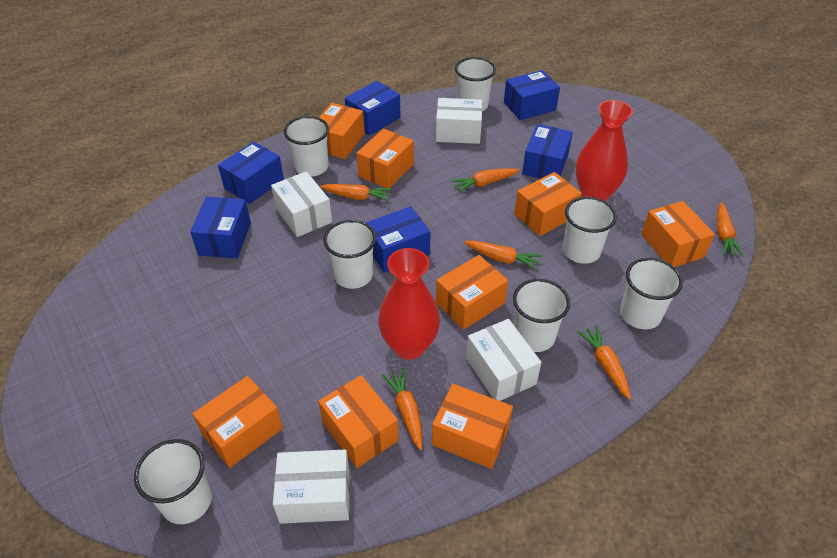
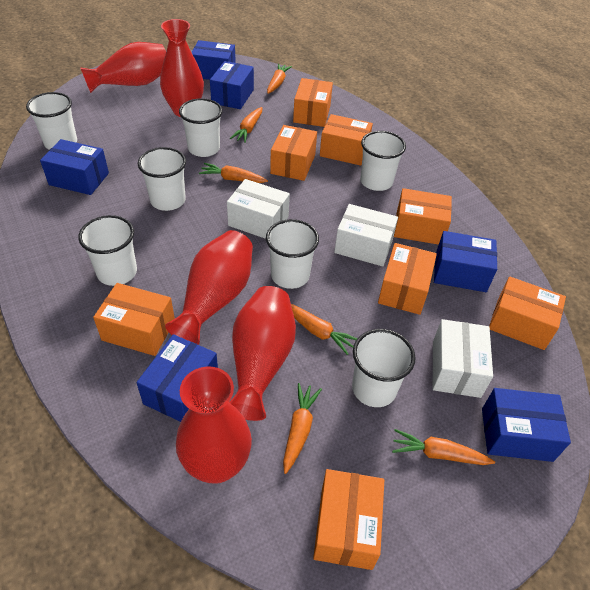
red vase: [378,248,440,360] [575,100,633,201] = 2 -> [80,42,166,93] [160,19,204,117] [165,230,253,345] [176,366,252,484] [229,286,296,421] = 5
white box: [271,171,332,237] [273,450,350,524] [436,98,482,144] [466,319,542,401] = 4 -> [227,179,290,239] [334,204,398,267] [433,319,493,398] = 3

